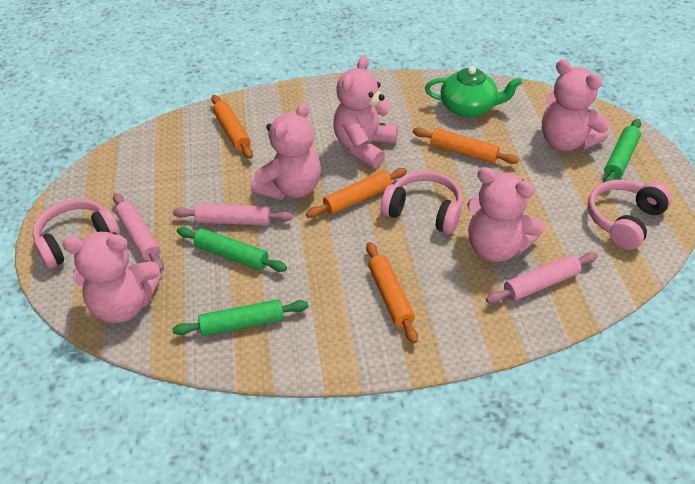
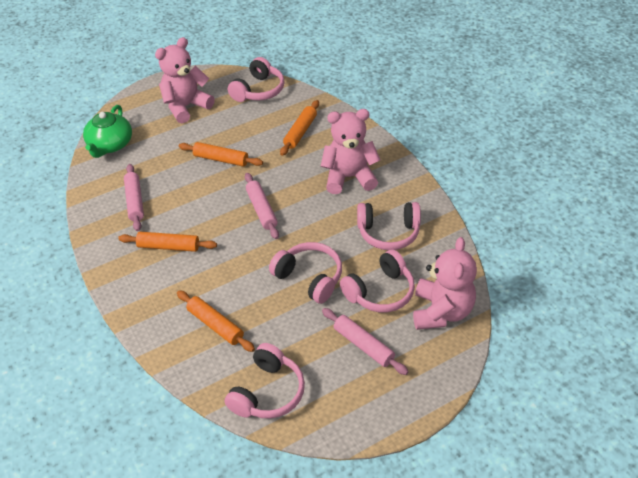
green rolling pin: [172,299,309,336] [177,227,287,272] [603,119,641,183] = 3 -> none = 0
pink headphones: [33,199,121,269] [380,171,463,234] [588,180,672,250] = 3 -> [225,343,305,419] [228,57,285,102] [269,242,342,304] [340,249,415,312] [357,202,421,250] = 5
pink teddy bear: [63,231,161,323] [251,102,321,200] [333,56,398,168] [467,167,545,262] [542,59,610,151] = 5 -> [155,37,215,123] [321,109,380,194] [413,237,477,330] = 3

